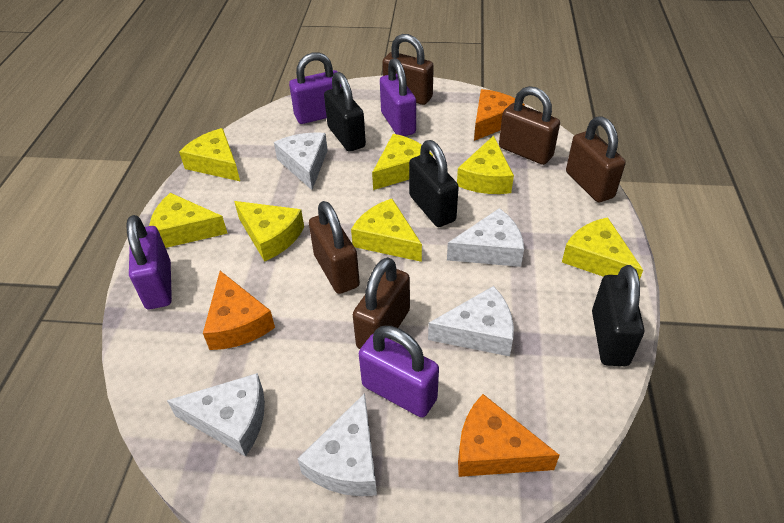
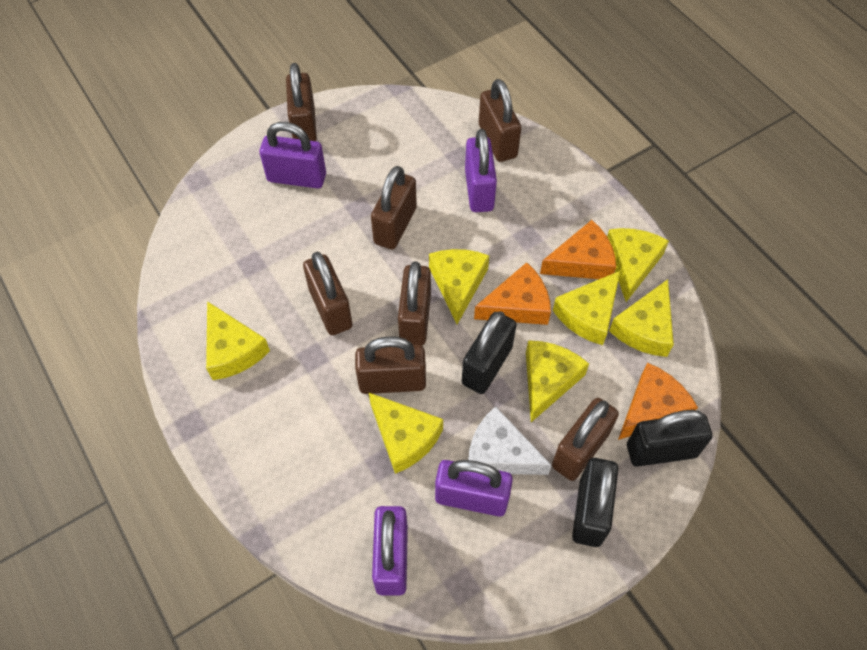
brown padlock: [309,201,360,294] [353,257,410,349] [382,34,434,105] [499,86,560,165] [566,116,626,202] = 5 -> [286,63,317,141] [303,252,352,335] [355,336,426,394] [371,166,417,249] [398,262,431,346] [479,79,521,162] [552,398,619,481] = 7
white cheese: [167,373,265,457] [274,132,328,190] [298,393,377,496] [428,286,514,356] [447,208,524,267] = 5 -> [468,406,552,475] = 1

